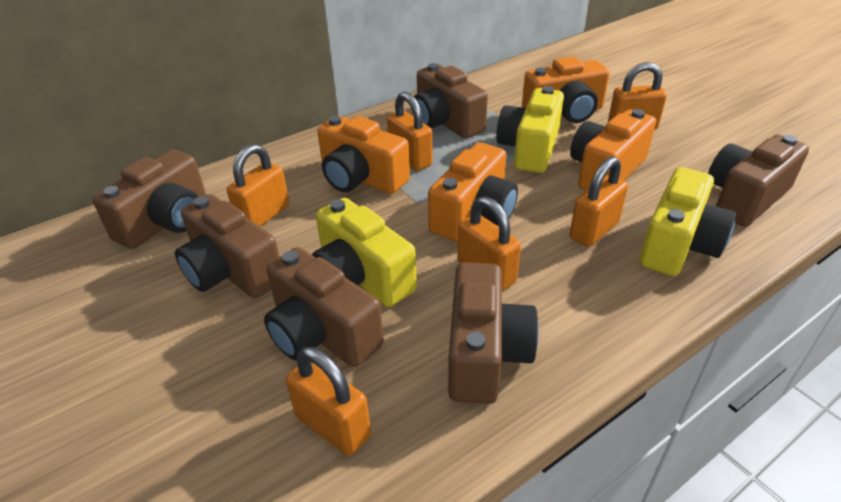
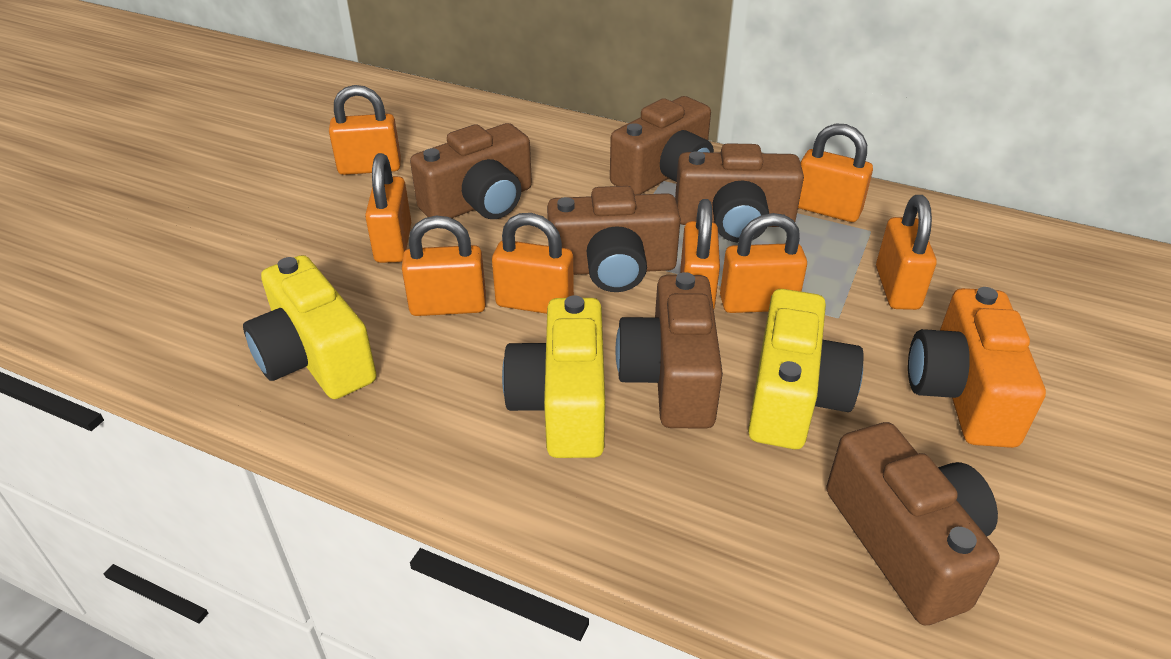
orange camera: [317,116,410,194] [428,142,518,241] [522,57,610,123] [570,109,656,190] = 4 -> [908,287,1046,448] = 1
orange padlock: [227,144,289,226] [286,347,371,456] [387,91,433,171] [457,196,521,291] [570,157,628,247] [608,62,667,130] = 6 -> [329,85,401,175] [365,153,411,263] [402,215,486,316] [492,213,574,314] [680,199,720,308] [720,213,807,313] [798,124,873,222] [876,195,937,310] = 8

